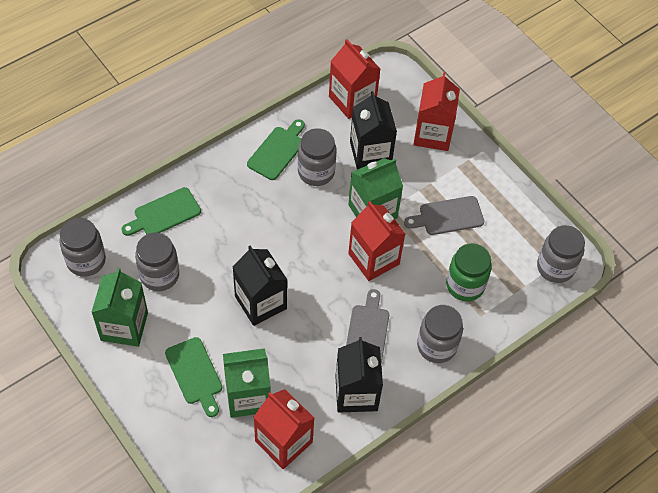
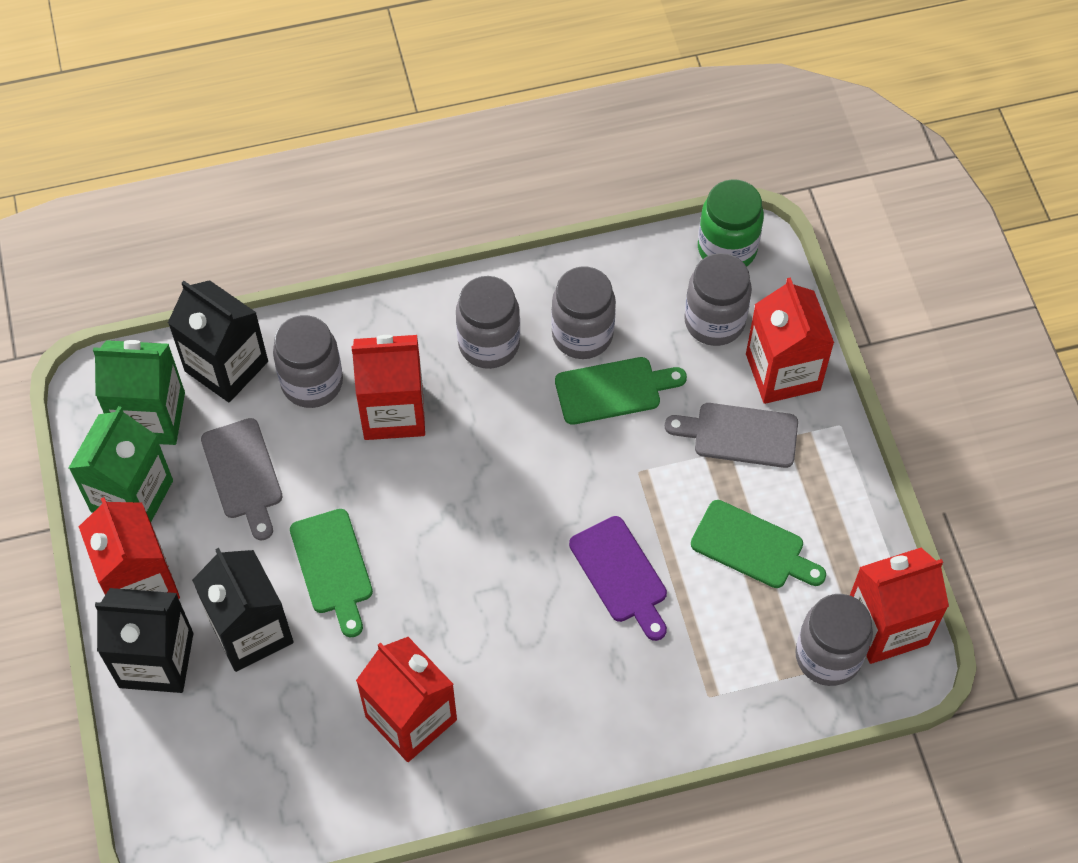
green carton: [91,268,148,347] [223,348,271,418] [348,158,403,219] = 3 -> [69,406,173,522] [93,340,185,445] = 2
purple cutting board: none = 0 -> [569,516,667,641] = 1
red carton: [254,389,314,469] [329,39,380,119] [348,201,405,281] [413,72,460,151] = 4 -> [79,497,180,599] [352,335,425,440] [356,637,457,762] [746,277,834,404] [850,548,949,664] = 5

